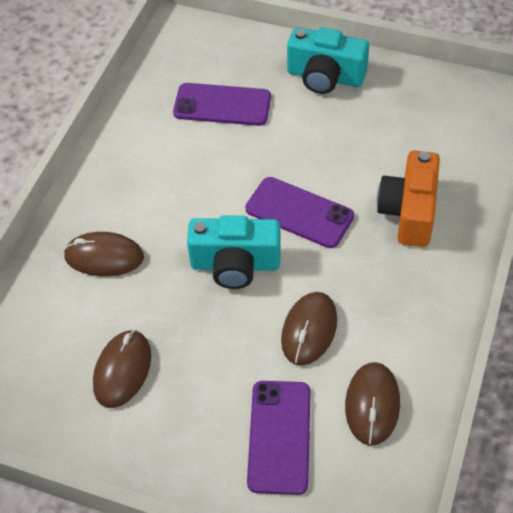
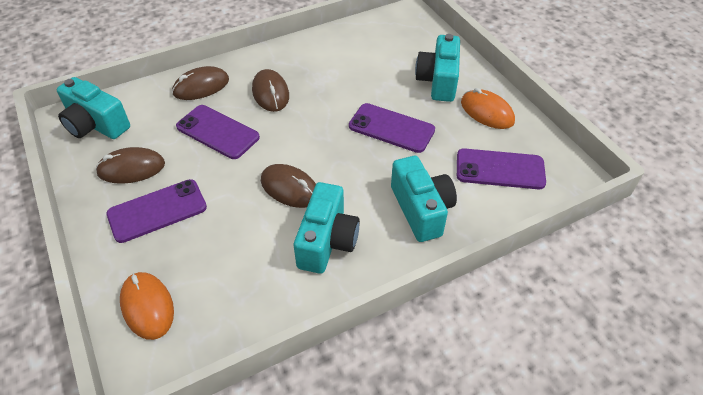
orange camera: [377,151,440,247] = 1 -> none = 0
orange mouse: none = 0 -> [120,272,174,340] [461,88,515,129] = 2
purple phone: [173,83,271,126] [245,177,354,248] [247,381,311,495] = 3 -> [107,179,207,243] [176,105,260,159] [349,103,435,153] [457,148,546,189] = 4
turquoise camera: [187,215,281,289] [287,27,369,94] = 2 -> [57,77,130,139] [294,182,360,274] [391,156,457,242] [415,34,460,102] = 4

